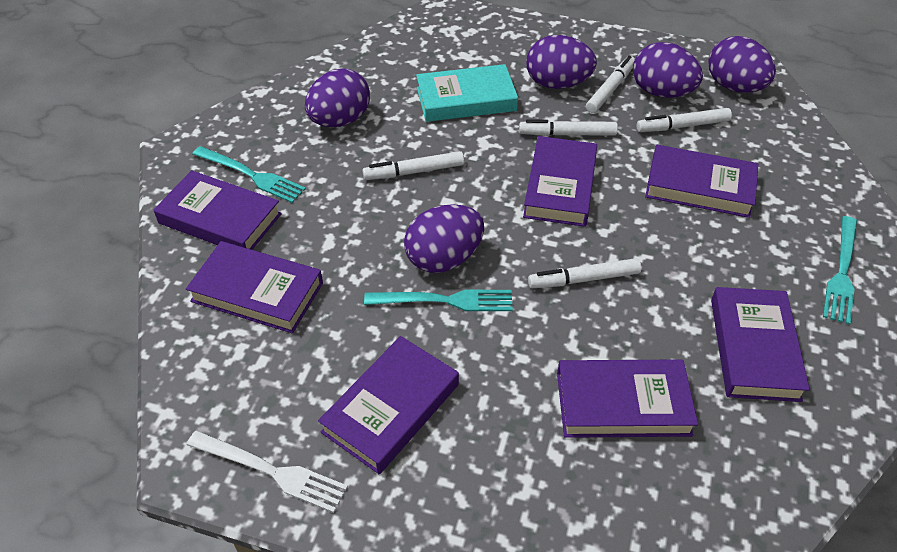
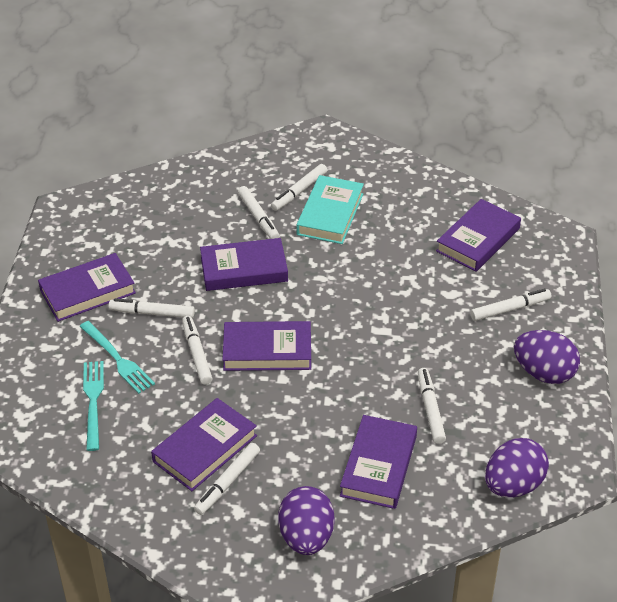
purple book: [154,170,282,250] [186,241,323,333] [318,336,459,474] [523,136,597,227] [557,359,698,438] [645,145,759,218] [711,287,810,402] = 7 -> [38,253,136,322] [151,398,257,491] [200,238,288,291] [222,321,311,371] [340,415,417,509] [436,199,521,272] = 6
purple egg: [305,69,370,127] [404,204,484,273] [526,35,597,89] [633,42,703,98] [708,36,776,93] = 5 -> [278,486,334,555] [485,438,549,497] [514,330,580,384] = 3
turquoise fork: [193,146,306,203] [364,289,513,311] [823,216,857,325] = 3 -> [79,321,155,394] [83,361,104,451] = 2
white fork: [187,430,348,513] = 1 -> none = 0
white marker: [362,151,464,180] [519,120,618,136] [528,258,641,288] [586,56,635,113] [636,108,732,132] = 5 -> [109,298,195,318] [182,316,213,385] [194,443,260,515] [238,186,279,239] [271,164,327,211] [418,368,446,444] [470,288,551,321] = 7

